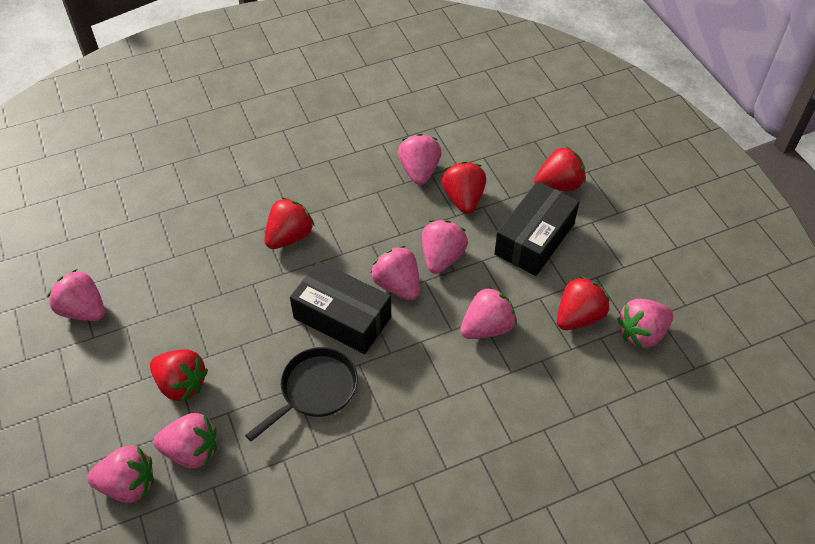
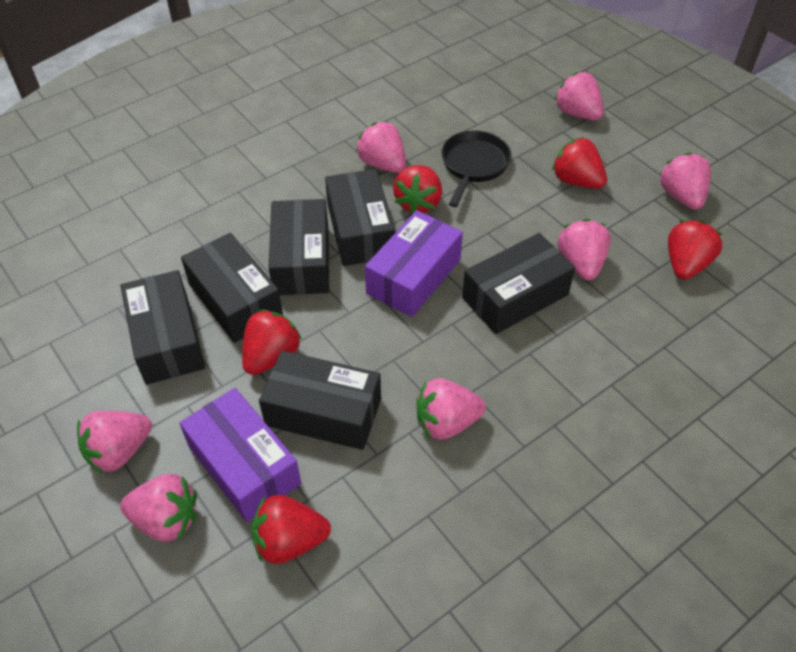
black box: [290,261,391,354] [494,181,580,276] = 2 -> [120,270,205,385] [181,233,283,343] [259,350,381,450] [268,199,329,295] [325,169,395,266] [462,233,575,334] = 6
pink strawberry: [47,269,105,321] [87,446,154,503] [153,413,217,468] [370,246,420,300] [398,134,442,185] [422,220,468,274] [460,286,517,339] [617,299,673,349] = 8 -> [77,411,152,474] [120,474,197,542] [356,121,406,173] [416,378,486,440] [554,72,604,120] [557,219,611,280] [660,152,711,210] = 7
purple box: none = 0 -> [179,388,301,522] [365,210,463,317] = 2

